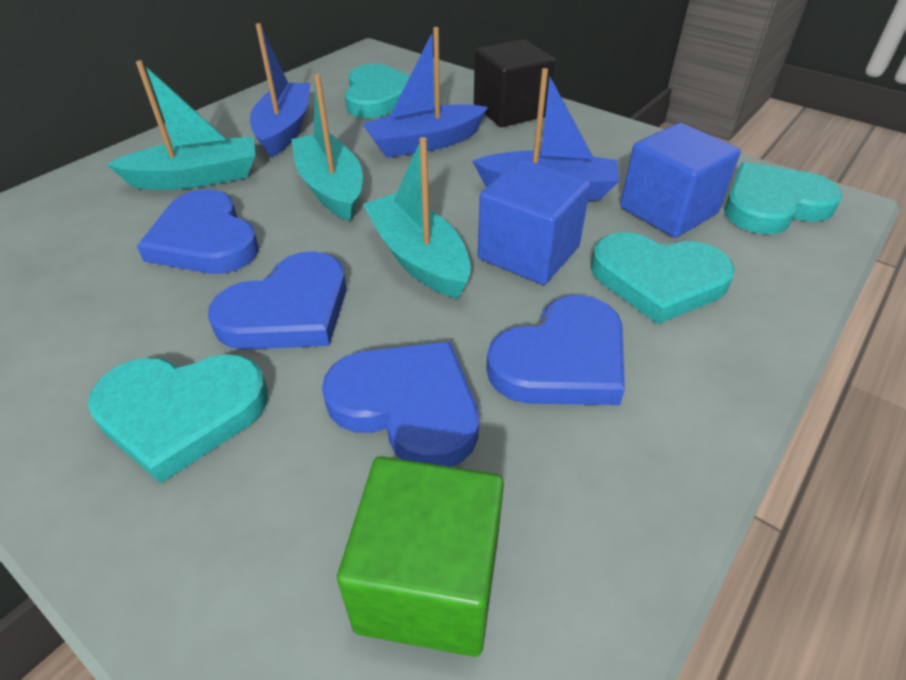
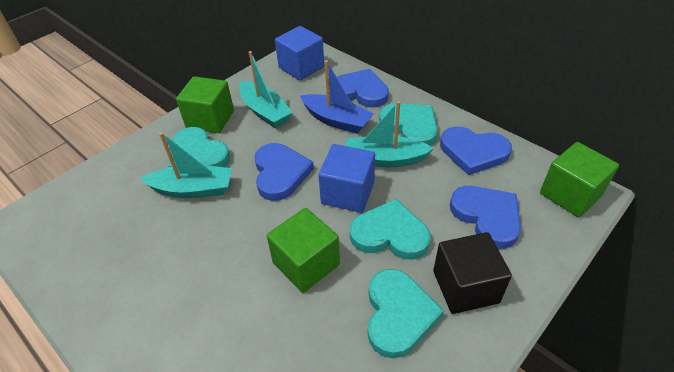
blue boat: [250,23,311,157] [362,27,488,158] [472,68,619,201] = 3 -> [300,60,373,134] = 1
green cube: [337,456,504,657] = 1 -> [176,76,234,133] [267,208,340,293] [540,142,619,217] = 3

